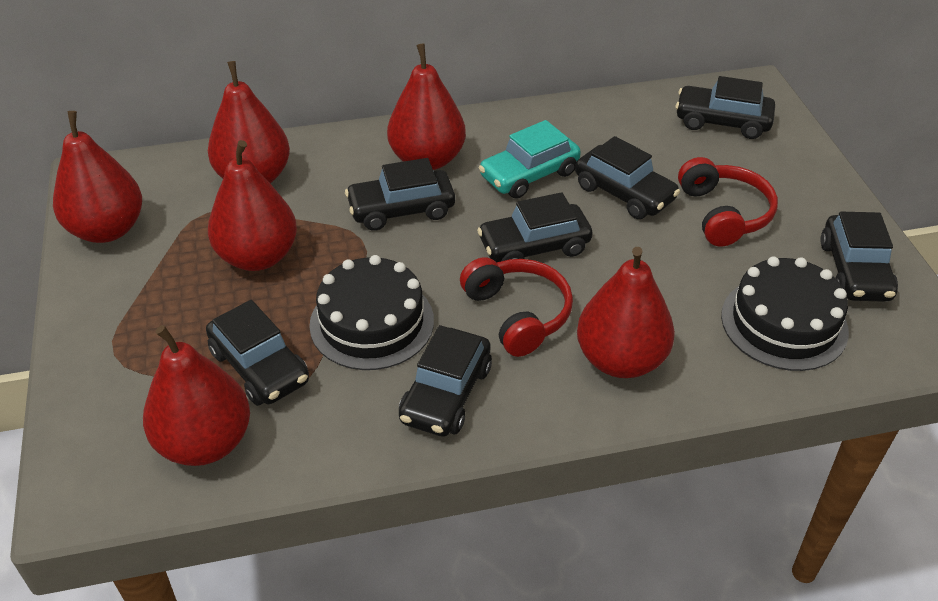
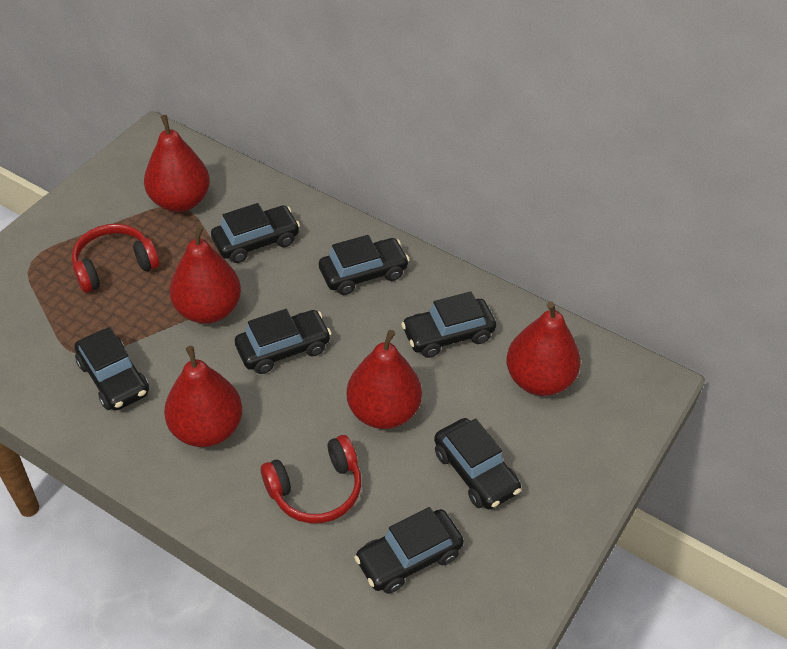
black cake: [309,255,434,370] [721,256,849,371] = 2 -> none = 0
red pear: [53,111,142,243] [143,325,250,466] [208,61,290,183] [208,140,297,271] [387,44,466,170] [577,247,675,378] = 6 -> [144,115,210,212] [164,346,242,447] [169,225,241,324] [347,330,422,429] [506,301,581,396] = 5
turquoise car: [479,120,581,199] = 1 -> none = 0

